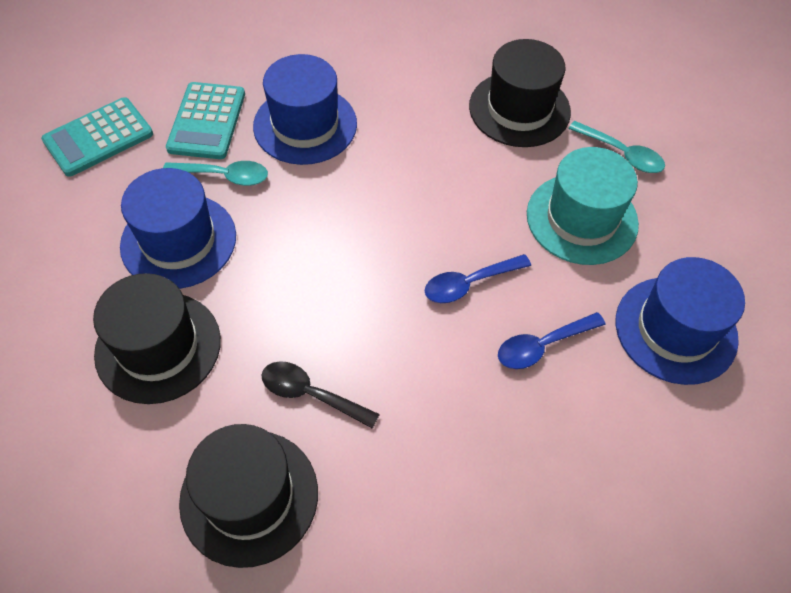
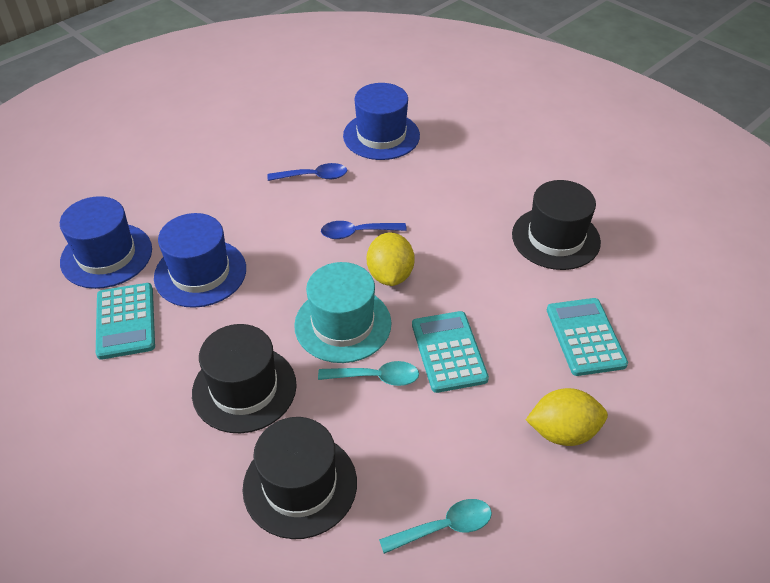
black spoon: [262,361,380,429] = 1 -> none = 0
turquoise calculator: [41,97,153,177] [166,82,245,159] = 2 -> [96,283,155,360] [412,311,489,393] [547,298,628,376] = 3
yellow lemon: none = 0 -> [367,232,415,286] [526,388,608,446] = 2

